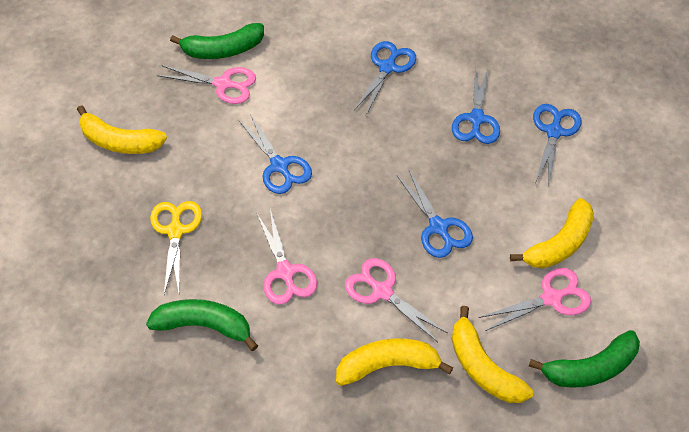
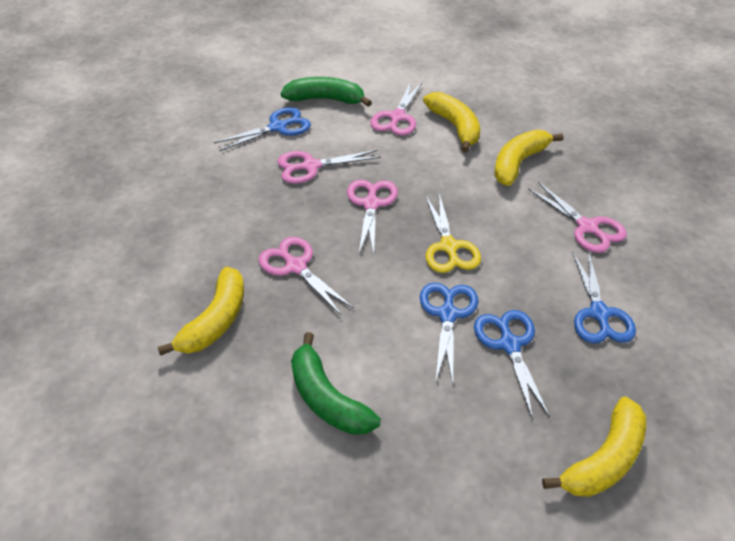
blue scissors: [239,114,312,194] [354,41,416,115] [397,170,473,258] [452,66,500,144] [533,104,582,185] = 5 -> [213,107,311,151] [420,282,478,383] [474,310,550,420] [572,251,636,344] = 4
green banana: [146,299,258,351] [170,23,264,59] [529,330,640,388] = 3 -> [281,77,372,107] [291,332,381,435] = 2
pink scissors: [157,65,256,104] [257,209,317,304] [345,258,447,342] [479,268,591,331] = 4 -> [259,237,354,315] [277,150,381,184] [347,180,398,255] [370,81,423,135] [528,182,627,253] = 5

